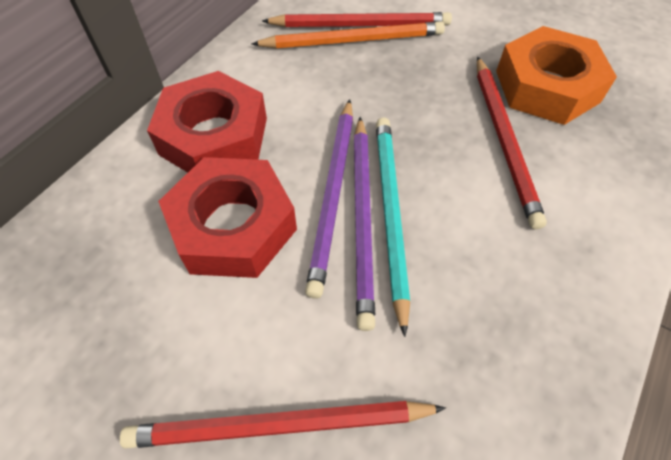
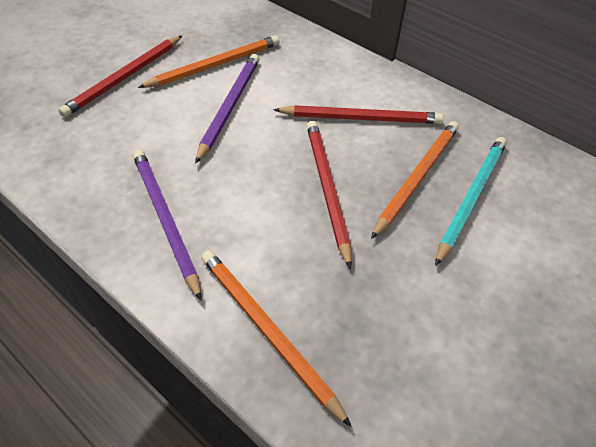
orange nut: [496,26,617,125] = 1 -> none = 0
orange pencil: [252,21,445,48] = 1 -> [138,35,280,88] [201,250,352,427] [371,121,459,239] = 3
red nut: [147,71,267,173] [158,157,297,278] = 2 -> none = 0

